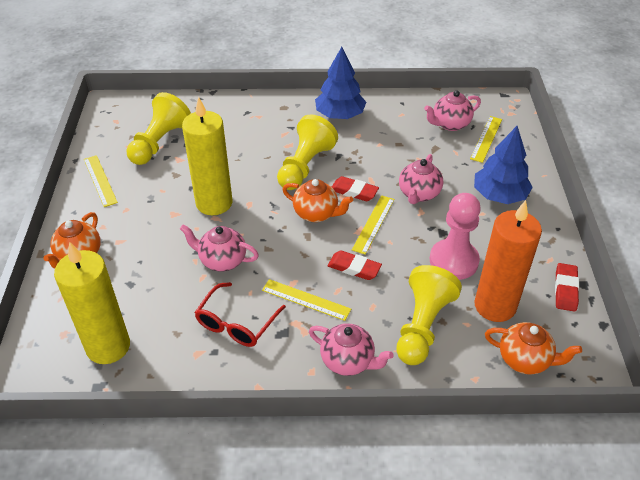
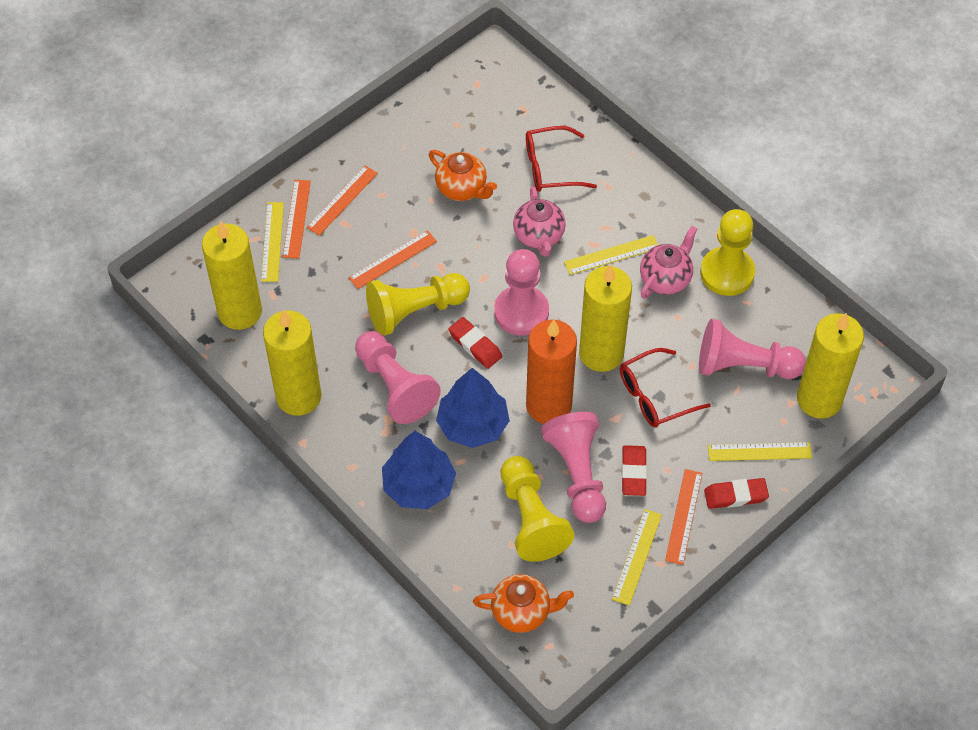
orange ruler: none = 0 -> [283,180,311,259] [306,166,378,236] [348,230,437,289] [665,469,702,565] = 4
orange teapot: [43,212,101,269] [282,179,353,222] [485,322,582,374] = 3 -> [429,150,497,201] [473,574,574,633] = 2
pink pawn: [430,193,481,280] = 1 -> [355,331,441,424] [494,249,549,336] [541,412,606,523] [699,319,806,379] = 4
pink teapot: [180,224,259,272] [309,323,394,376] [399,154,443,204] [424,90,481,131] = 4 -> [513,186,566,257] [640,226,697,298] = 2
red glasses: [194,282,286,347] = 1 -> [526,126,597,192] [620,348,711,427] = 2
yellow candle: [54,242,130,364] [182,96,232,215] = 2 -> [202,221,262,330] [263,310,322,416] [579,264,632,372] [797,313,864,419] = 4

